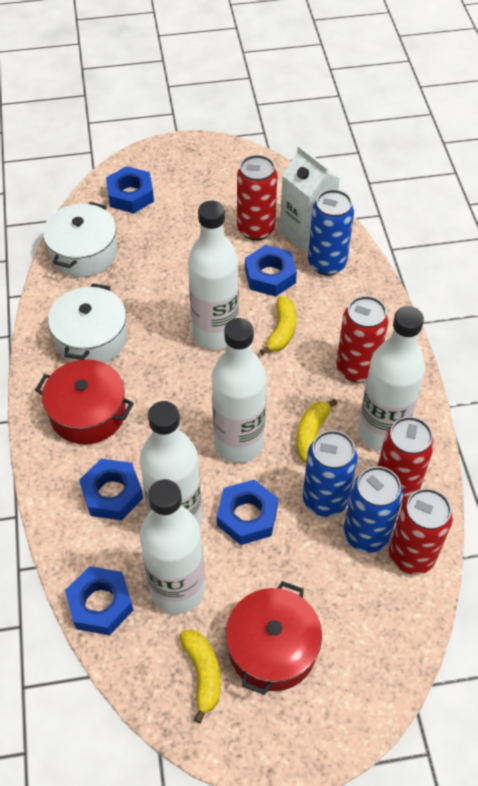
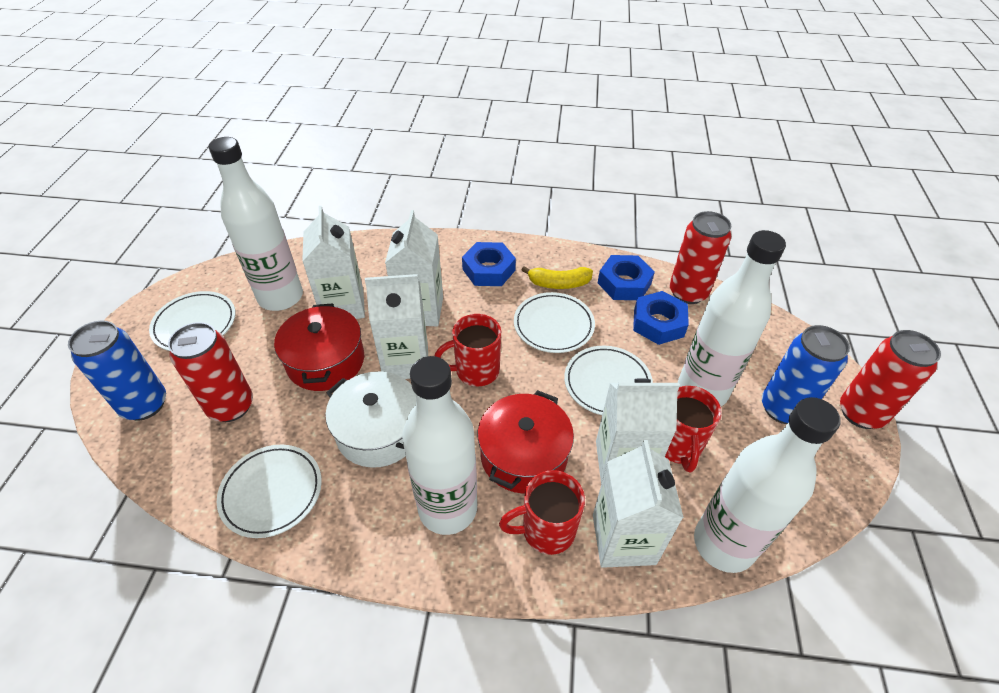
blue can: [303,430,358,517] [308,189,354,276] [344,466,403,553] = 3 -> [68,321,166,421] [762,325,850,424] = 2
blue nut: [65,566,133,635] [79,459,143,520] [106,166,154,213] [217,480,278,545] [245,245,297,297] = 5 -> [462,242,516,286] [598,255,655,300] [633,291,689,345] = 3
red can: [237,155,277,241] [336,296,389,383] [378,417,434,503] [389,488,453,575] = 4 -> [168,322,253,422] [670,211,731,304] [840,330,941,429] = 3
red mug: none = 0 -> [435,314,501,387] [499,470,585,555] [665,386,722,472] = 3
white bottle: [139,479,205,614] [140,401,202,525] [188,200,239,350] [212,318,267,463] [358,306,425,451] = 5 -> [209,137,303,311] [402,356,477,535] [678,230,786,407] [694,397,841,573] = 4
white carton: [280,145,340,252] = 1 -> [302,206,365,319] [365,274,428,379] [385,210,443,326] [593,440,684,568] [596,378,680,484] = 5
white plate: none = 0 -> [149,291,236,351] [217,445,322,538] [514,292,595,353] [564,346,653,415] = 4
white pot: [43,202,118,277] [48,283,127,363] = 2 -> [326,371,416,468] = 1
yellow banana: [180,630,221,723] [260,296,296,355] [296,399,338,463] = 3 -> [522,266,593,289] = 1

